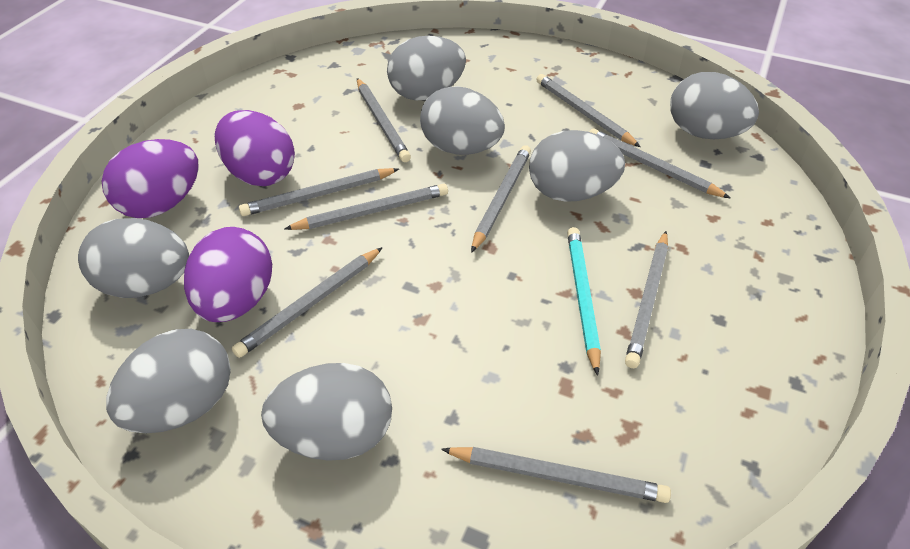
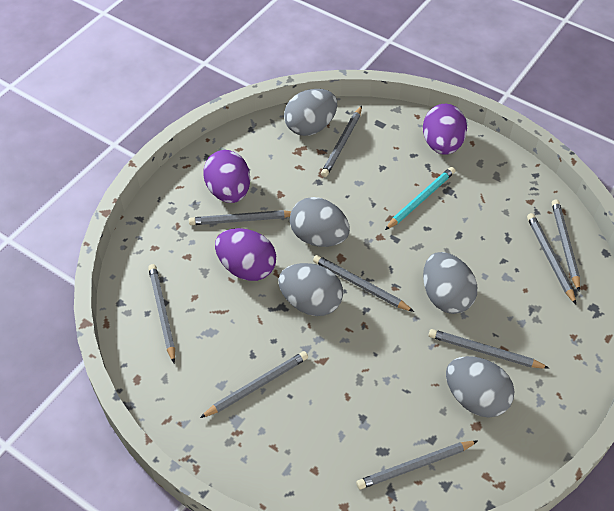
grey egg: [78,218,189,298] [106,329,231,433] [261,363,392,461] [387,36,466,101] [420,86,505,155] [529,130,625,202] [670,72,759,139] = 7 -> [278,263,343,316] [284,89,337,136] [290,197,350,247] [423,252,477,314] [446,356,515,418] = 5

